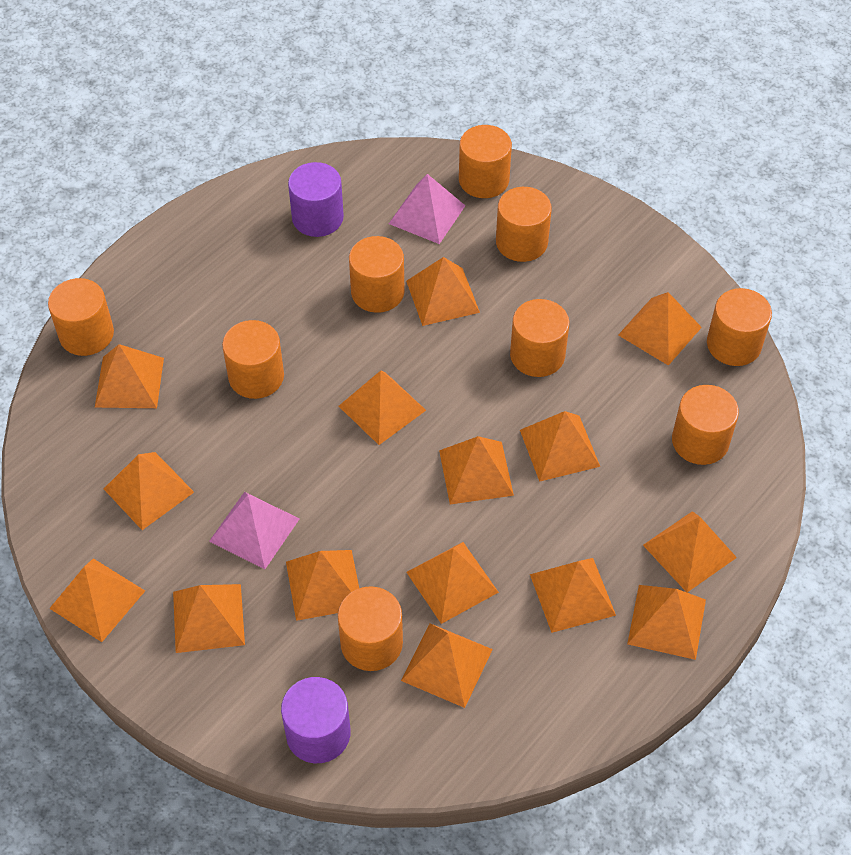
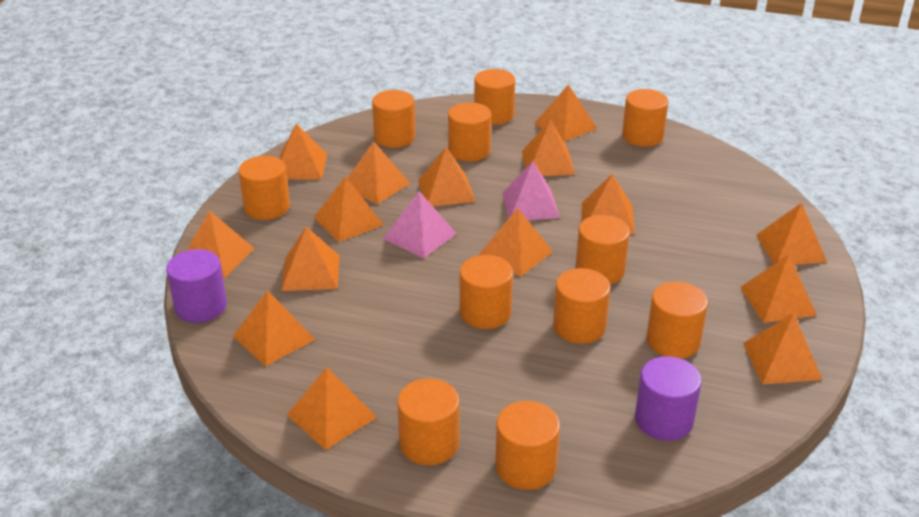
orange cylinder: [48,278,114,356] [222,320,284,399] [338,586,403,671] [349,236,405,313] [459,125,512,198] [496,187,552,262] [510,299,569,377] [672,385,739,465] [707,288,772,366] = 9 -> [238,156,290,220] [372,90,415,148] [397,379,459,465] [448,103,491,162] [460,255,513,329] [474,69,515,125] [495,401,560,490] [553,268,611,344] [575,215,630,284] [622,89,669,147] [646,282,708,358] = 11

